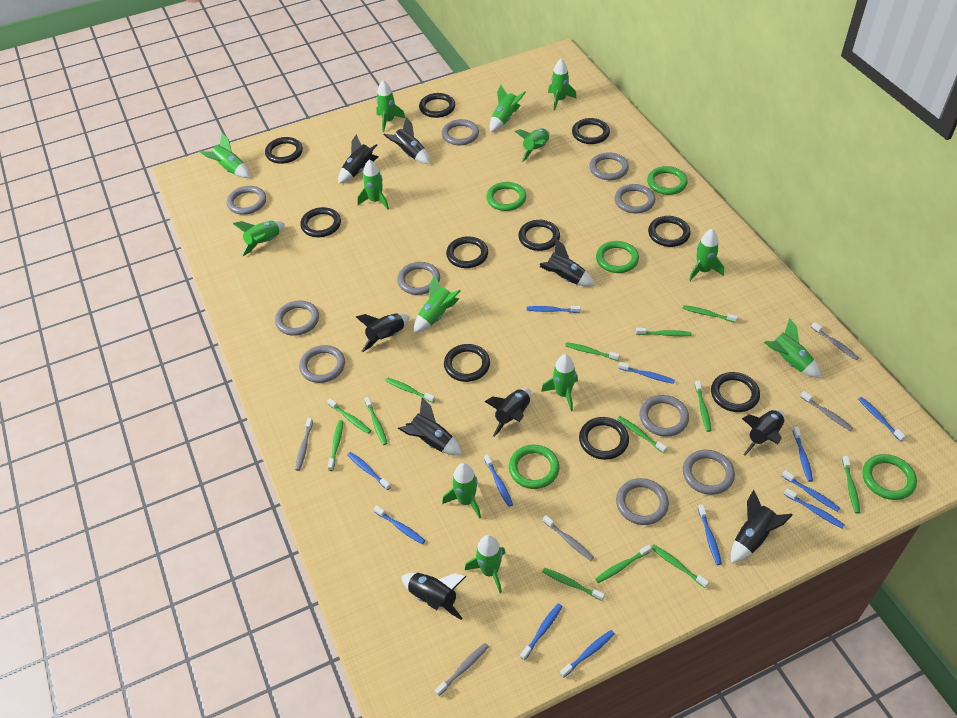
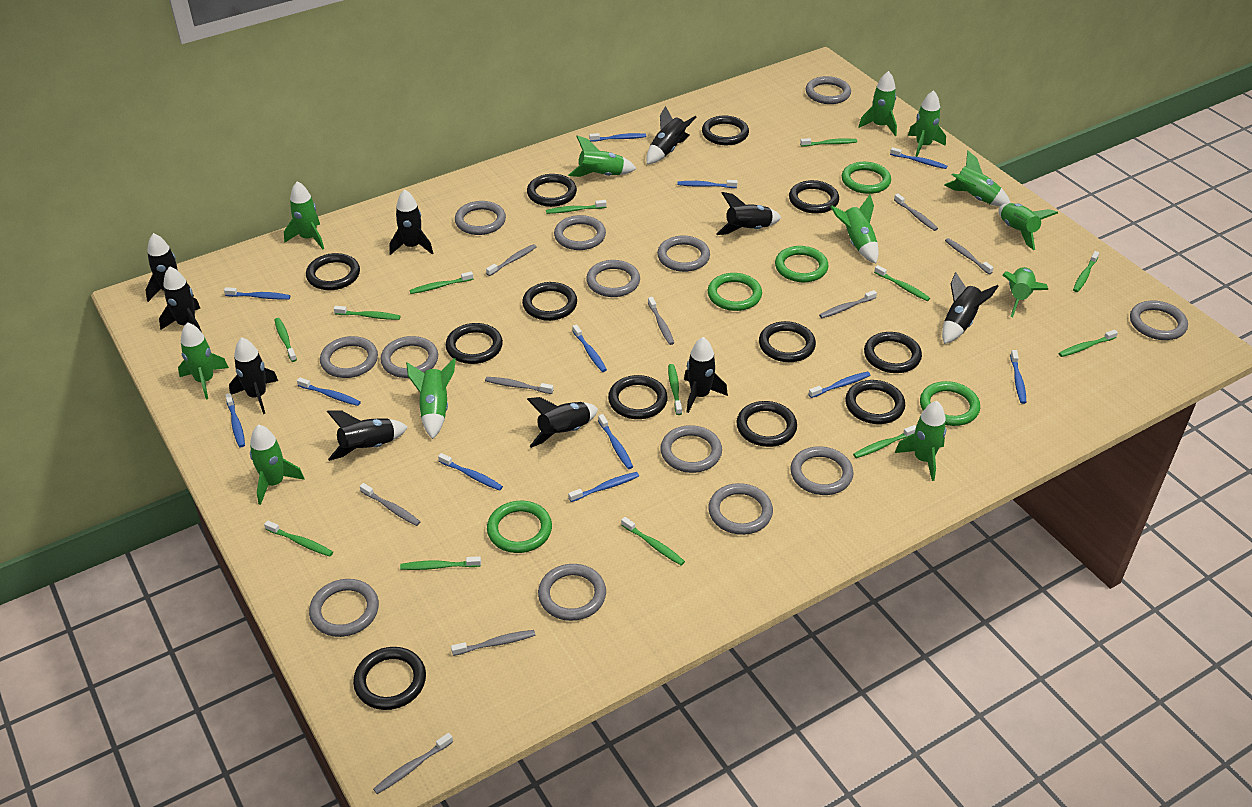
black ring: [265,137,303,164] [300,207,341,237] [419,93,455,118] [444,344,490,382] [446,236,488,268] [518,220,560,251] [572,118,610,144] [579,417,629,460] [648,216,691,247] [711,372,760,412] = 10 -> [306,253,360,290] [353,647,426,710] [446,323,503,364] [522,282,577,321] [527,174,577,207] [608,375,668,419] [702,116,749,145] [736,401,797,447] [759,321,816,362] [789,180,839,214] [845,380,905,424] [864,332,922,373] = 12
black rocket: [338,134,379,184] [356,313,410,352] [383,117,430,164] [398,398,462,456] [401,573,466,620] [484,388,532,437] [539,239,595,287] [731,490,792,563] [742,409,785,456] = 9 -> [145,233,194,302] [159,266,202,332] [229,337,278,414] [327,410,408,461] [390,189,433,255] [527,397,598,448] [646,106,696,164] [684,337,728,413] [716,192,781,235] [942,272,999,344] = 10
green rocket: [200,133,251,178] [233,221,285,257] [357,159,389,210] [376,80,405,132] [414,276,460,333] [442,463,481,519] [465,535,506,593] [490,85,526,132] [515,128,550,162] [541,354,578,411] [548,59,577,110] [689,229,724,281] [764,318,821,378] = 13 -> [178,322,229,399] [250,424,305,505] [284,181,324,249] [406,358,456,439] [568,136,637,177] [830,195,879,264] [858,71,897,136] [895,401,946,481] [908,90,946,157] [944,151,1010,207] [999,203,1058,250] [1003,267,1048,317] = 12
grey ring: [227,186,266,215] [275,300,319,336] [299,345,345,383] [397,262,440,295] [442,119,479,145] [589,152,629,180] [615,184,655,214] [616,478,669,525] [640,395,689,437] [683,450,735,495] = 10 -> [309,579,379,637] [320,336,378,378] [380,336,438,378] [455,201,506,235] [538,564,606,621] [554,215,606,250] [586,260,640,297] [657,236,710,272] [660,425,722,473] [709,483,773,535] [790,446,854,495] [806,76,851,104] [1130,301,1188,340] = 13
grey toothbrush: [295,418,313,471] [435,643,489,696] [543,515,594,561] [800,391,853,431] [811,322,859,360] = 5 -> [360,483,420,526] [373,733,453,794] [451,630,536,656] [485,377,553,394] [486,244,537,276] [648,297,674,345] [819,290,877,318] [894,194,938,231] [945,238,994,274] = 9

